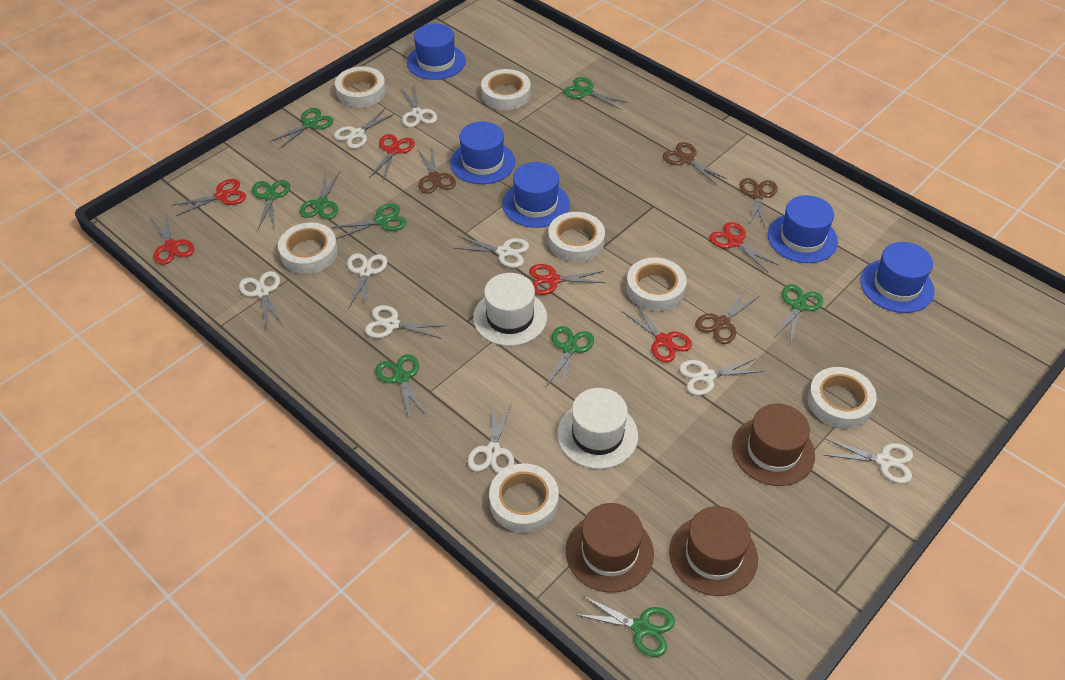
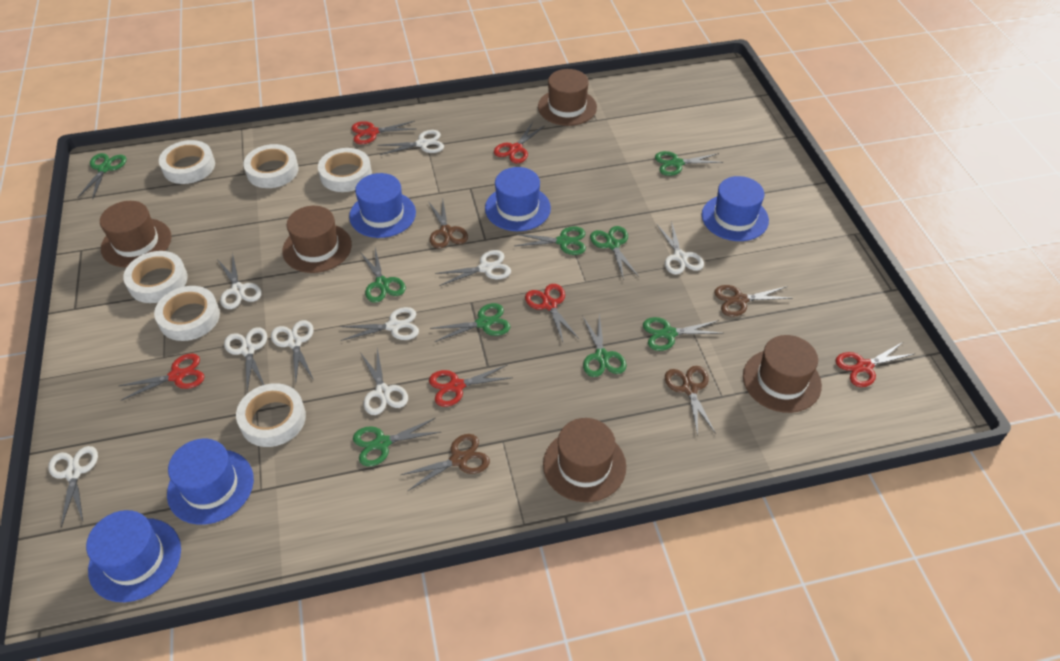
brown hat: [566,503,654,593] [669,506,758,596] [732,404,815,486] = 3 -> [100,201,172,268] [282,206,352,273] [538,69,597,126] [543,418,626,502] [743,335,822,413] = 5
white hat: [473,273,547,346] [557,388,638,469] = 2 -> none = 0
white tape: [278,223,338,274] [335,66,386,107] [481,69,531,110] [489,463,559,533] [548,212,605,262] [626,257,686,311] [808,367,877,429] = 7 -> [123,251,188,303] [154,286,220,341] [159,140,215,184] [236,383,306,447] [243,144,299,188] [318,148,372,192] = 6

